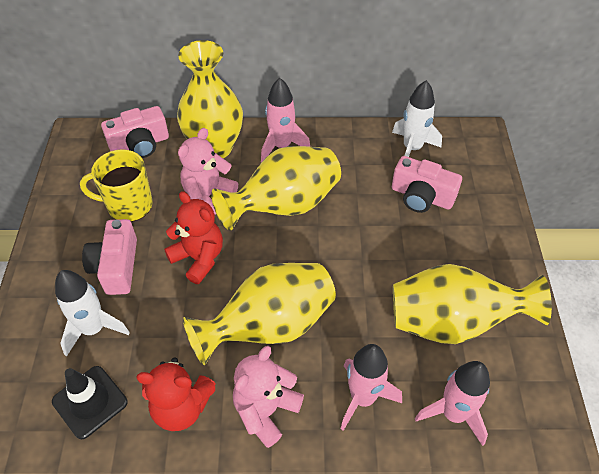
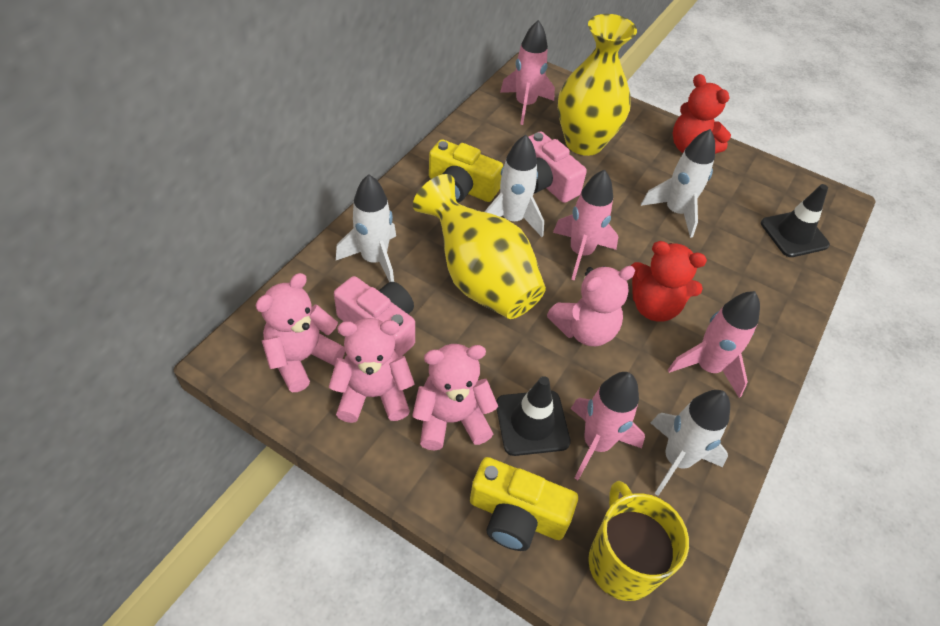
black traffic cone: [52,366,127,439] = 1 -> [496,376,571,456] [761,184,830,257] = 2
pink camera: [82,219,137,295] [101,106,169,158] [392,156,462,213] = 3 -> [334,276,415,357] [528,131,587,203] = 2
pink rocket: [261,78,310,162] [340,344,402,431] [415,361,490,446] = 3 -> [500,20,555,125] [553,169,618,280] [571,372,645,480] [668,291,760,398] = 4
pink teddy bear: [178,128,238,215] [233,346,304,448] = 2 -> [255,273,345,392] [328,318,415,423] [412,344,498,451] [547,266,636,346] = 4
white rocket: [55,270,130,357] [392,80,442,157] = 2 -> [336,174,396,282] [484,135,544,237] [641,129,715,238] [650,390,730,496] = 4
yellow camera: none = 0 -> [429,139,503,203] [470,457,578,551] = 2
yellow vase: [177,40,243,158] [183,263,336,365] [211,146,341,231] [393,264,552,344] = 4 -> [413,174,546,319] [558,14,637,156] = 2

